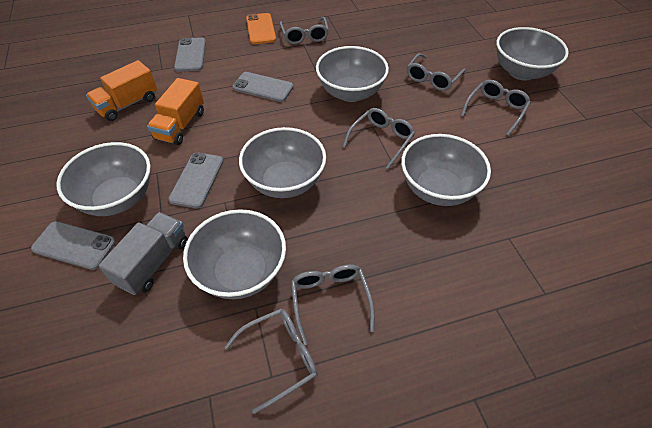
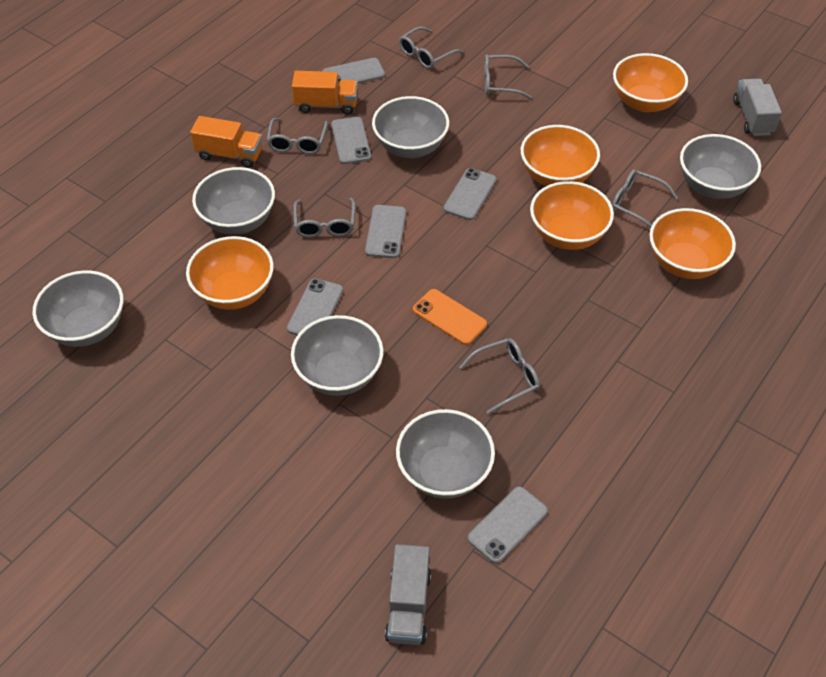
grey phone: [31,221,116,270] [168,153,224,208] [174,37,206,72] [232,72,294,102] = 4 -> [287,279,343,335] [322,58,385,85] [331,117,371,164] [365,205,406,258] [444,168,497,220] [467,486,548,564] = 6
grey truck: [98,212,188,295] = 1 -> [385,544,431,645] [733,78,782,136] = 2
orange bowl: none = 0 -> [186,236,274,310] [521,125,600,186] [530,181,614,250] [613,53,688,112] [649,208,736,279] = 5

